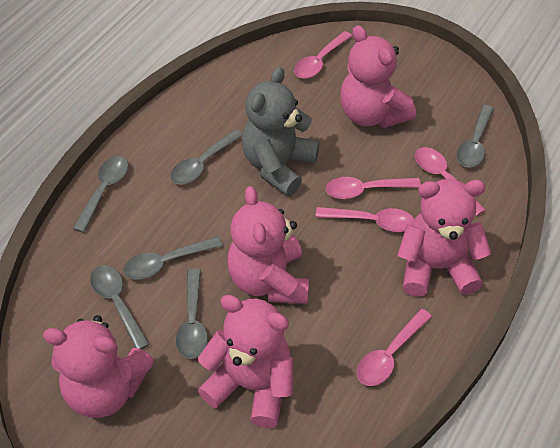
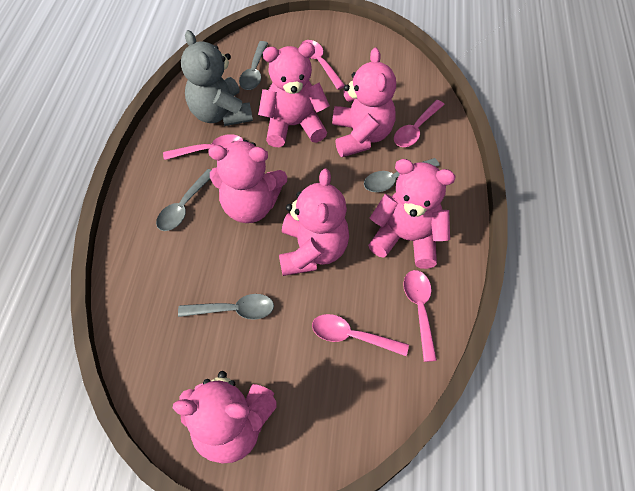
grey spoon: [73,156,128,233] [90,265,150,349] [123,236,222,280] [170,129,242,184] [176,268,208,359] [457,105,494,168] = 6 -> [156,169,211,231] [178,294,274,320] [239,41,268,90] [364,158,440,192] = 4
pink teddy bear: [43,315,154,418] [198,295,293,428] [228,186,309,304] [340,25,416,128] [397,179,491,297] = 5 -> [173,371,277,464] [208,140,287,223] [258,43,330,147] [279,169,349,276] [332,48,396,157] [368,159,456,269] = 6

